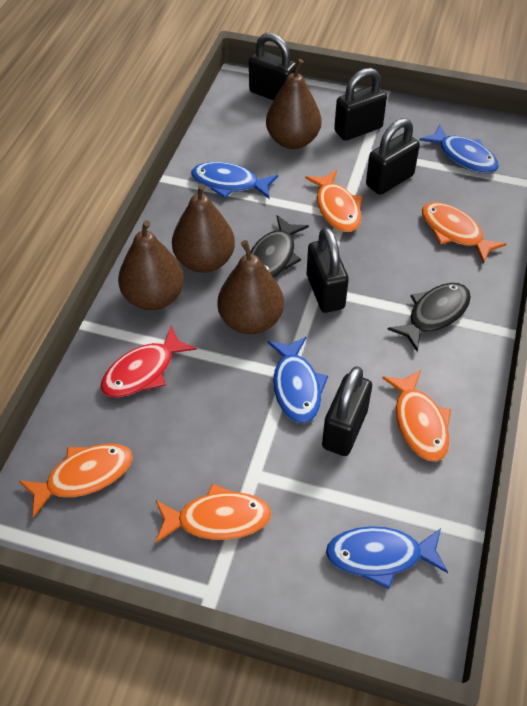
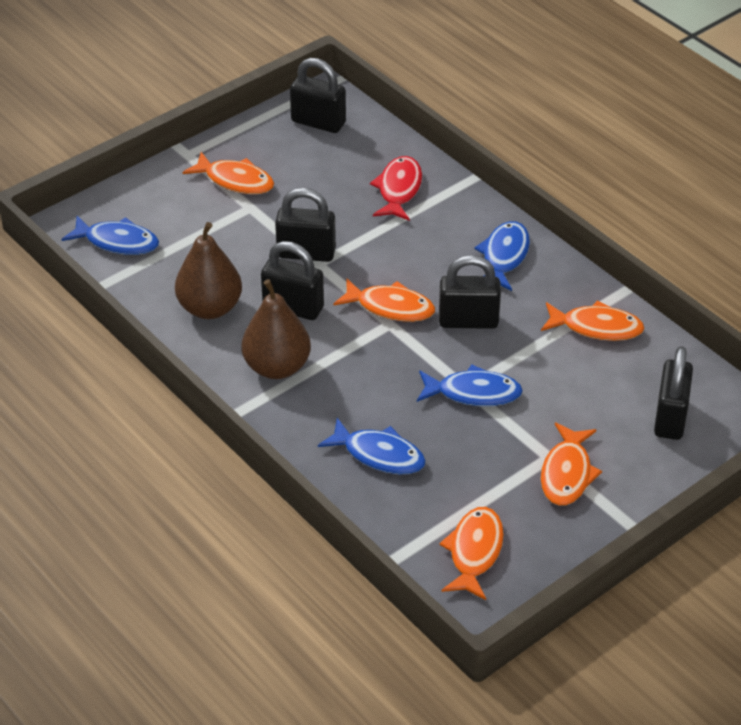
black fish: [251,215,309,278] [387,283,471,352] = 2 -> none = 0
brown pear: [118,220,184,310] [172,184,235,273] [217,240,284,334] [266,59,321,149] = 4 -> [175,222,242,319] [242,279,311,379] = 2

